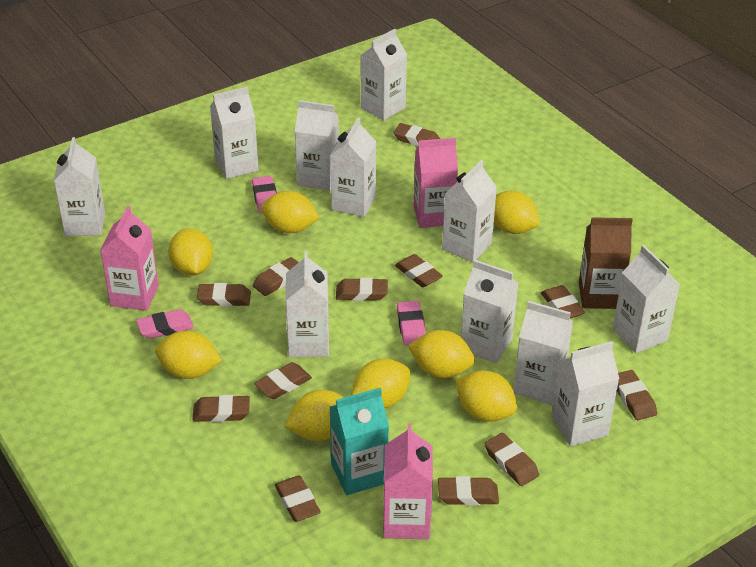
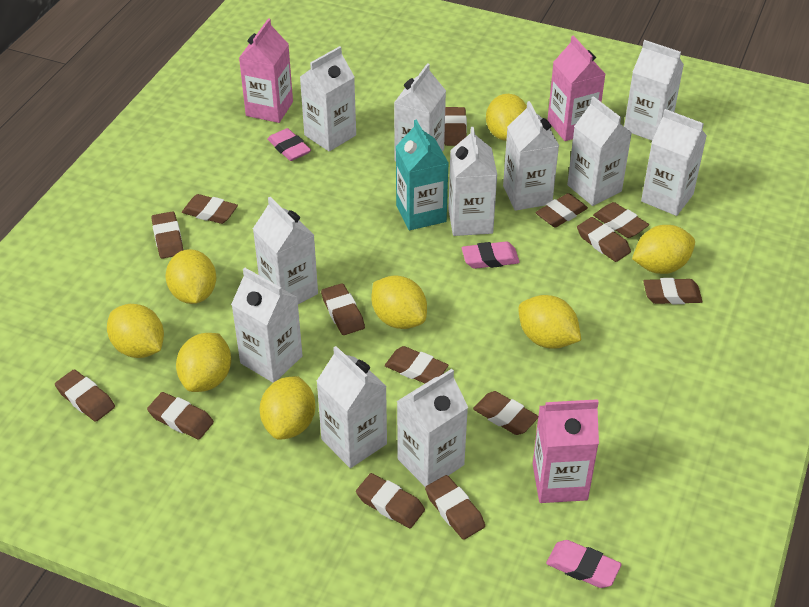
brown carton: [579,217,633,309] = 1 -> none = 0
brown eraser: [192,395,250,422] [197,283,251,307] [253,257,299,296] [254,362,312,399] [275,475,321,522] [336,278,388,301] [393,123,440,146] [395,254,443,287] [438,476,499,506] [485,433,539,486] [541,285,585,318] [617,370,657,420] = 12 -> [55,369,115,422] [147,392,214,439] [151,212,183,259] [182,194,238,224] [321,283,365,335] [356,473,425,528] [385,346,449,383] [425,475,485,540] [444,107,467,146] [473,391,538,435] [536,193,588,227] [577,217,631,262] [593,202,649,238] [643,278,702,304] = 14

